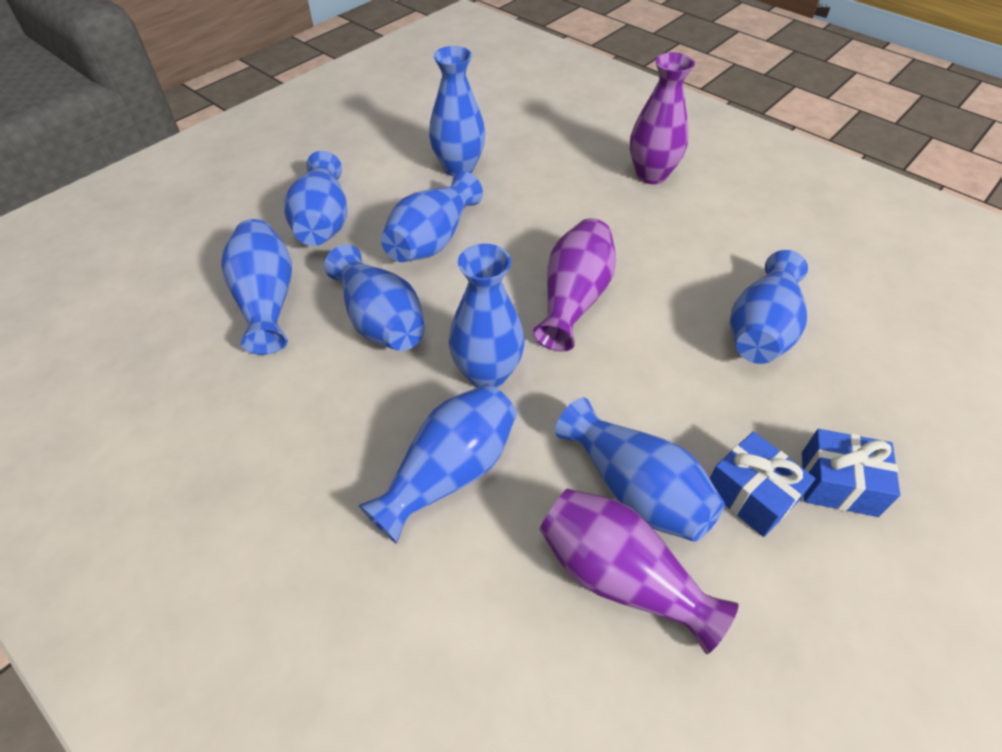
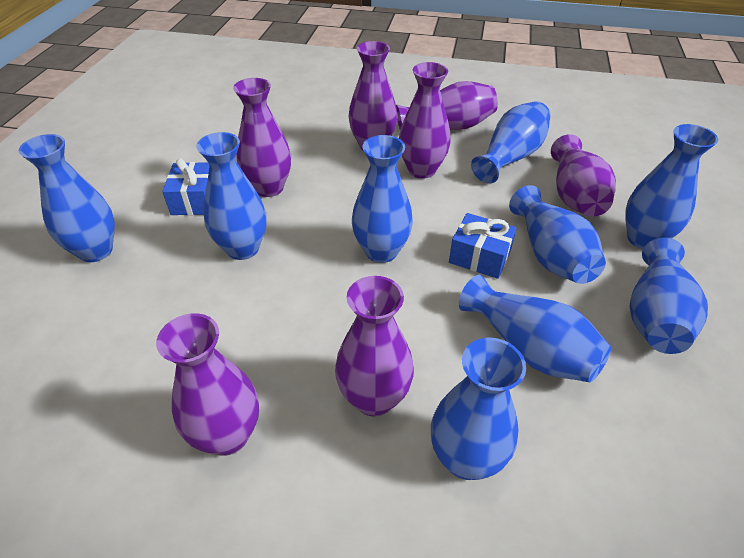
purple vase: [533,218,616,352] [539,488,739,654] [630,52,695,184] = 3 -> [156,313,259,456] [233,78,291,197] [335,276,414,417] [348,41,398,151] [396,81,498,130] [399,62,451,179] [551,134,616,217] = 7

